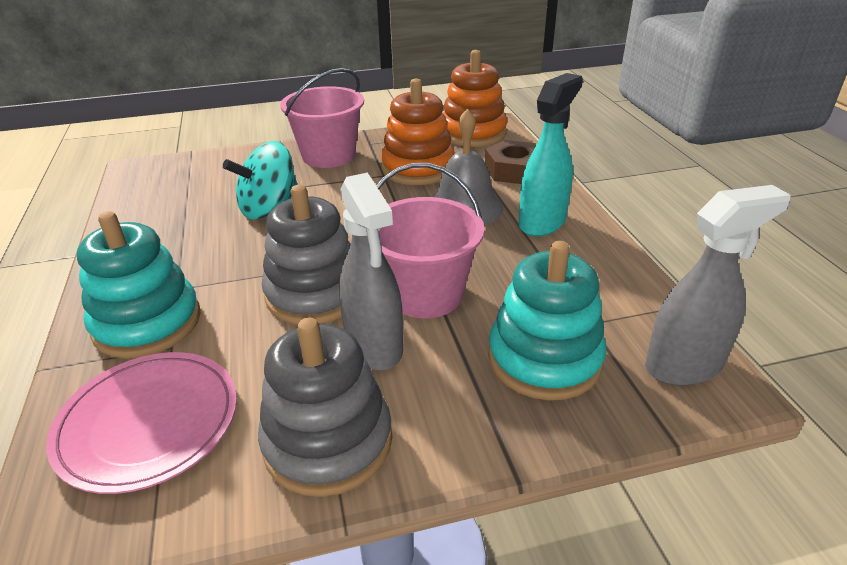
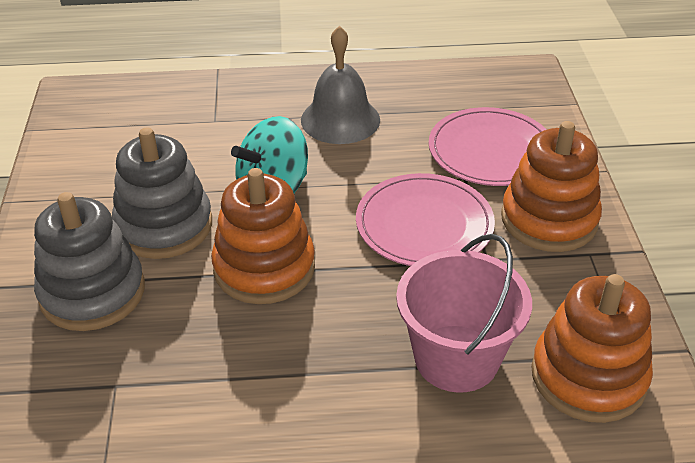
brown nut: [485,140,536,184] = 1 -> none = 0
grey spray bottle: [339,172,403,371] [645,185,791,386] = 2 -> none = 0
orange stacking toy: [381,79,455,185] [443,50,507,147] = 2 -> [211,168,315,304] [501,121,602,252] [531,274,653,423] = 3
pink bucket: [280,68,364,168] [376,163,485,318] = 2 -> [396,234,532,393] = 1
pink plate: [46,352,237,494] = 1 -> [356,173,495,266] [429,107,547,186] = 2
turquoise spray bottle: [519,73,583,237] = 1 -> none = 0
turquoise stacking toy: [77,211,201,359] [488,241,606,400] = 2 -> none = 0

